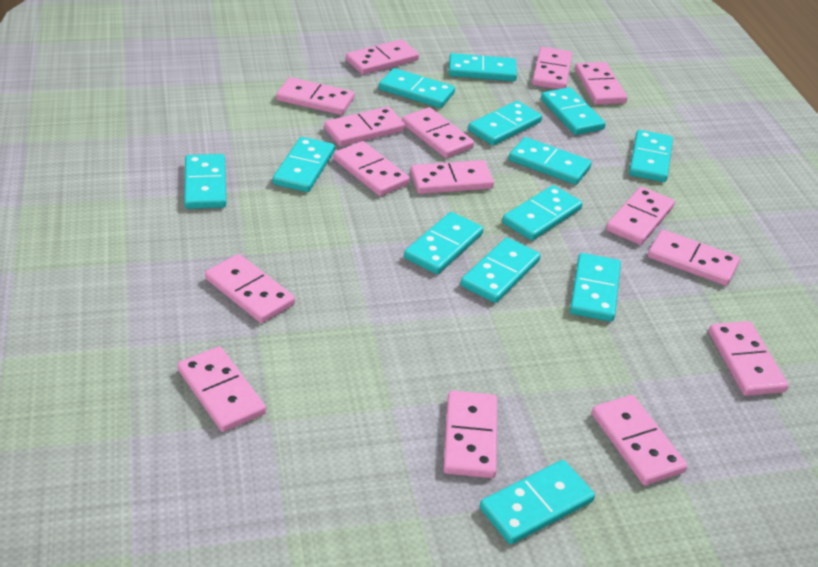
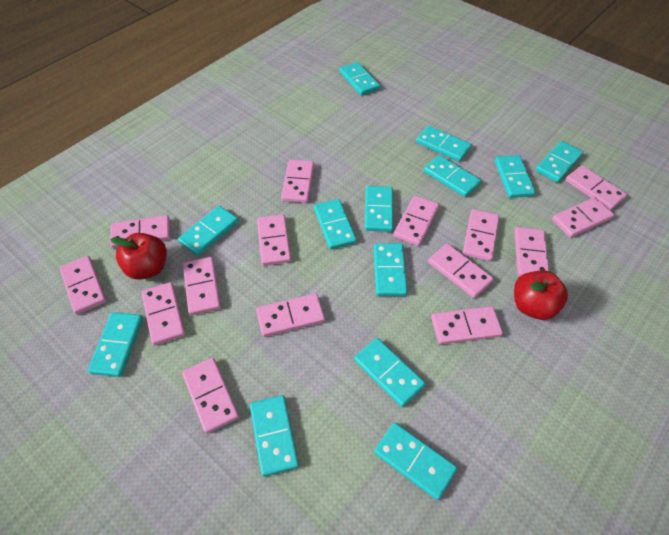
red apple: none = 0 -> [110,233,167,280] [514,270,568,320] = 2

